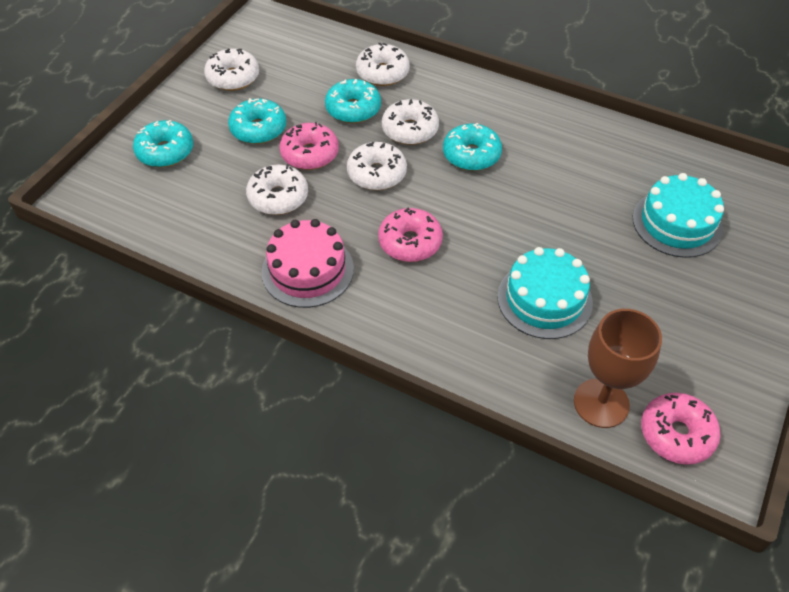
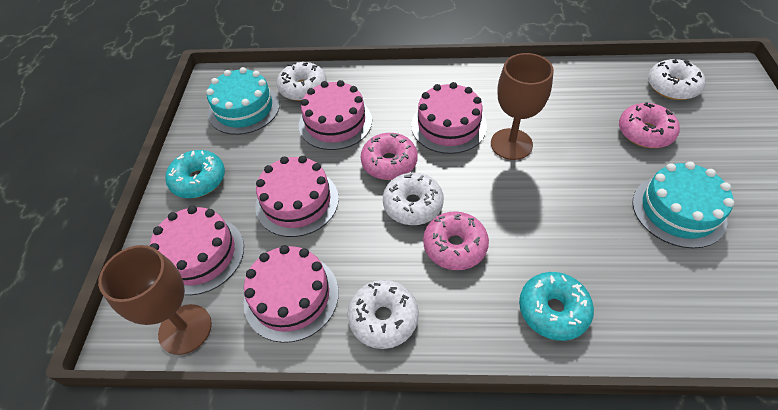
brown goblet: [574,309,662,428] = 1 -> [98,245,212,355] [491,53,554,160] = 2
pink cake: [261,219,354,308] = 1 -> [150,206,244,295] [244,245,339,343] [255,156,339,237] [299,80,372,150] [411,82,487,154] = 5
turquoise donut: [133,120,193,167] [228,98,286,144] [325,79,381,123] [443,123,502,171] = 4 -> [165,150,225,198] [519,272,594,341] = 2
white donut: [204,49,259,91] [246,165,308,215] [347,142,407,190] [356,43,410,86] [382,99,439,145] = 5 -> [277,62,327,101] [347,280,419,349] [383,173,444,225] [648,59,705,100] = 4

